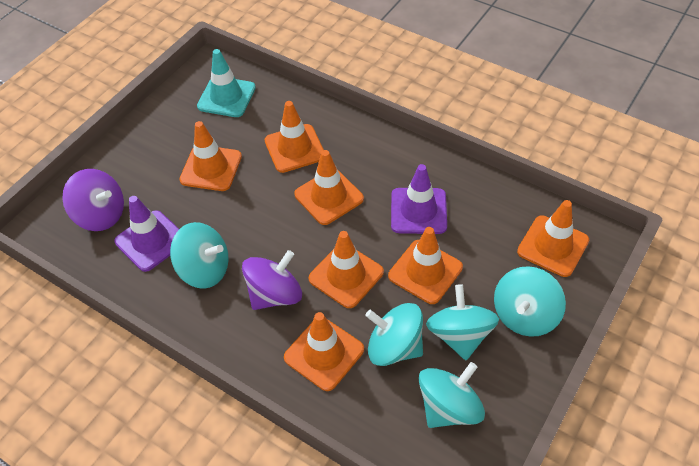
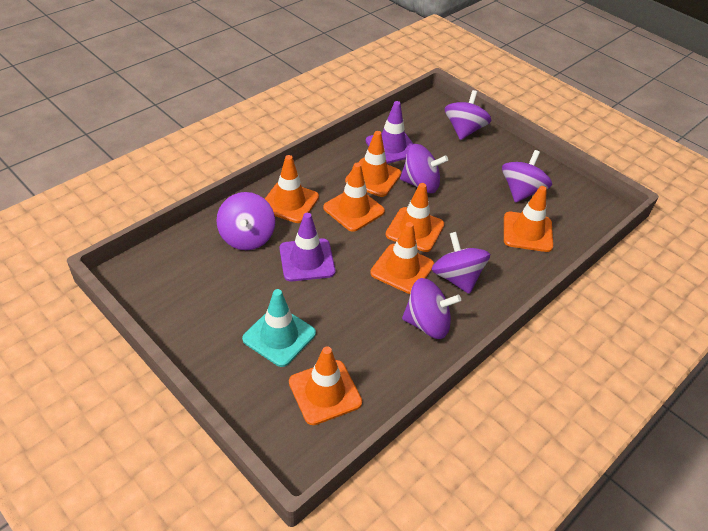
purple spinning top: [62,169,124,231] [242,250,302,310] = 2 -> [216,192,275,250] [400,144,448,193] [402,278,461,339] [432,232,490,294] [445,90,492,140] [502,150,552,203] = 6
turquoise spinning top: [170,222,229,289] [365,303,423,366] [418,362,485,428] [426,284,499,360] [494,266,566,337] = 5 -> none = 0

